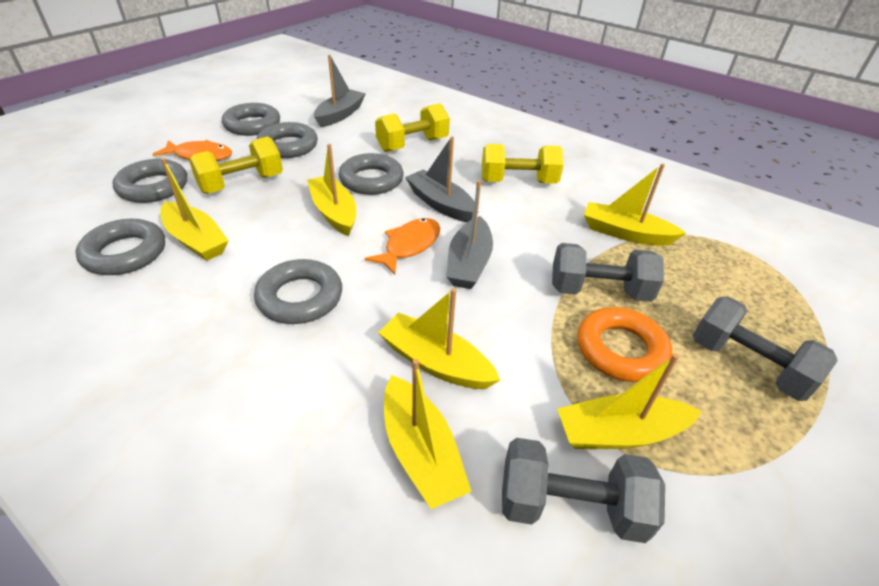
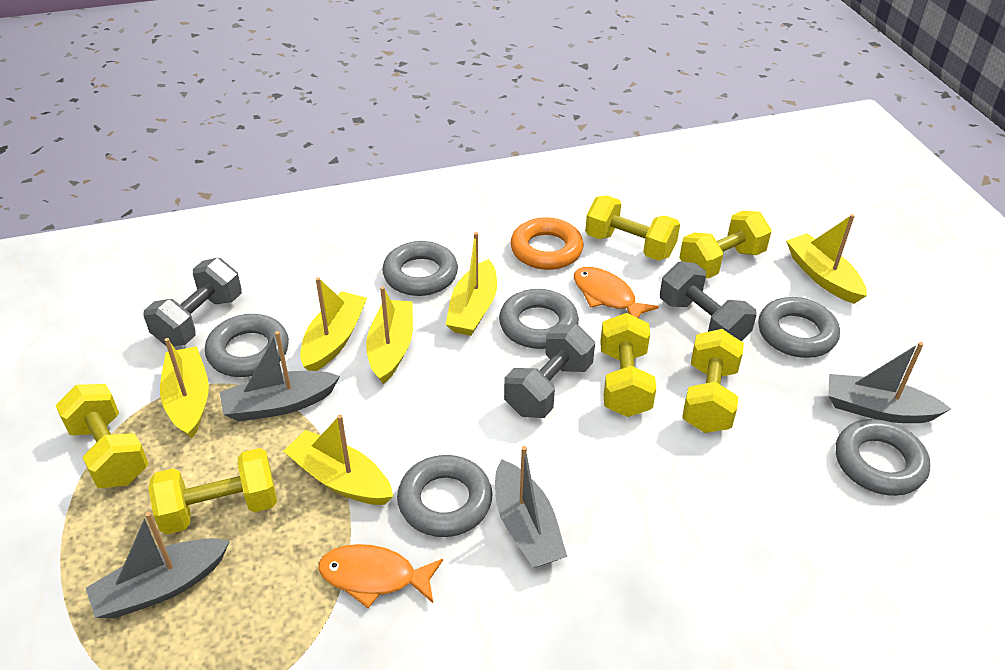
grey boat: [314,55,366,127] [405,136,475,222] [447,180,493,289] = 3 -> [86,512,230,618] [220,331,340,421] [495,446,567,568] [828,342,951,423] = 4
yellow dumbbell: [189,137,283,194] [375,103,450,152] [482,144,564,184] = 3 -> [55,384,149,488] [148,448,277,535] [585,196,680,261] [600,313,656,417] [679,211,772,279] [682,329,744,433] = 6

